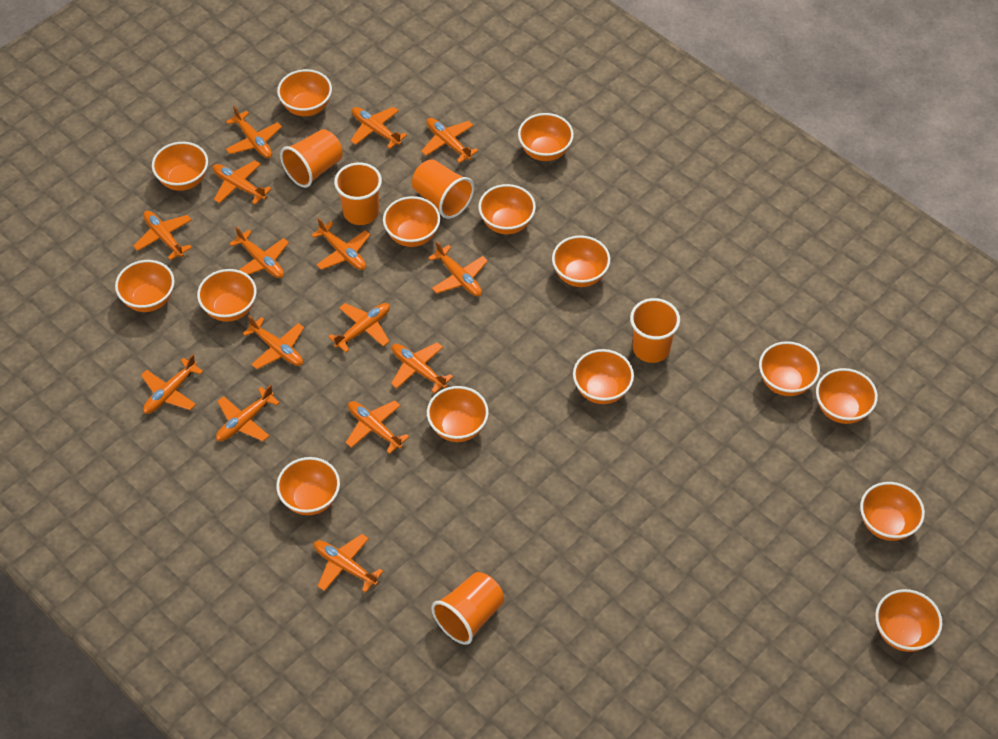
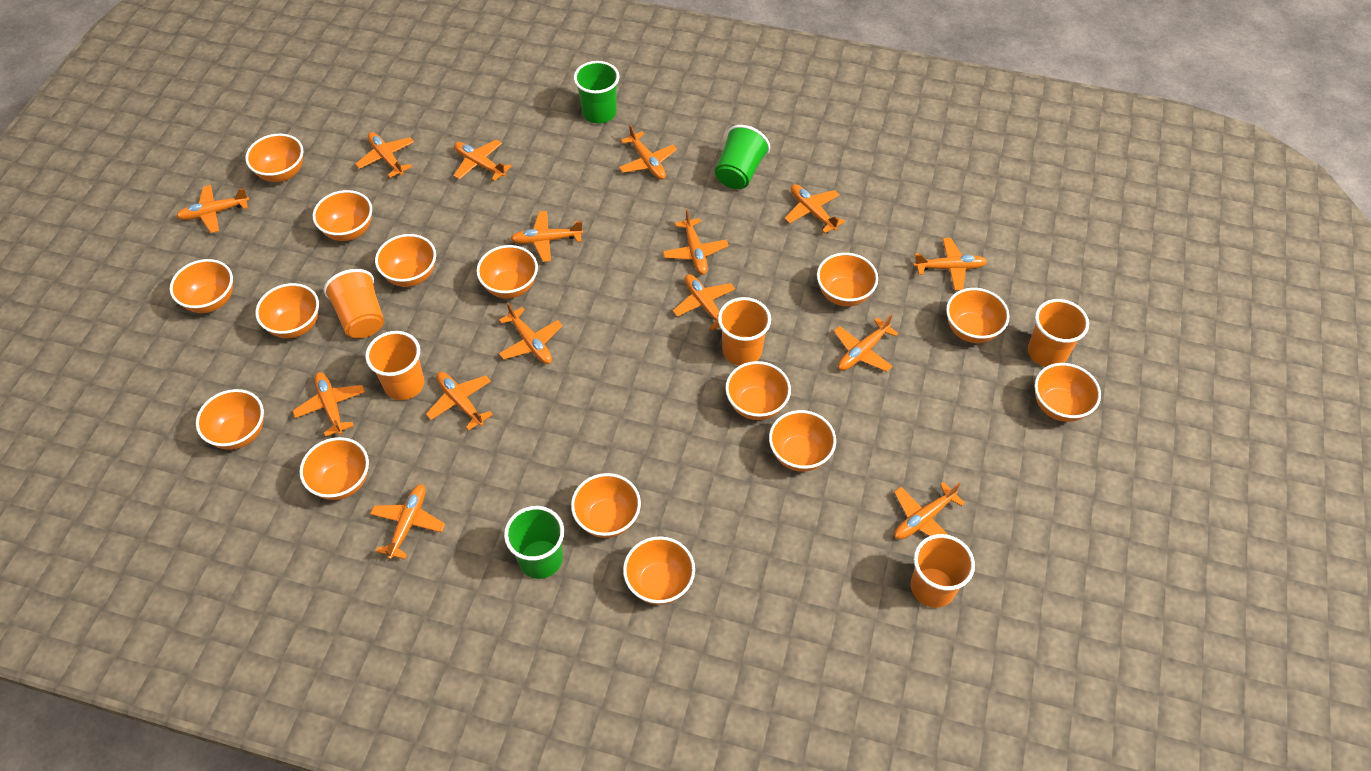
green cup: none = 0 -> [504,506,564,579] [574,61,619,124] [715,125,770,189] = 3

